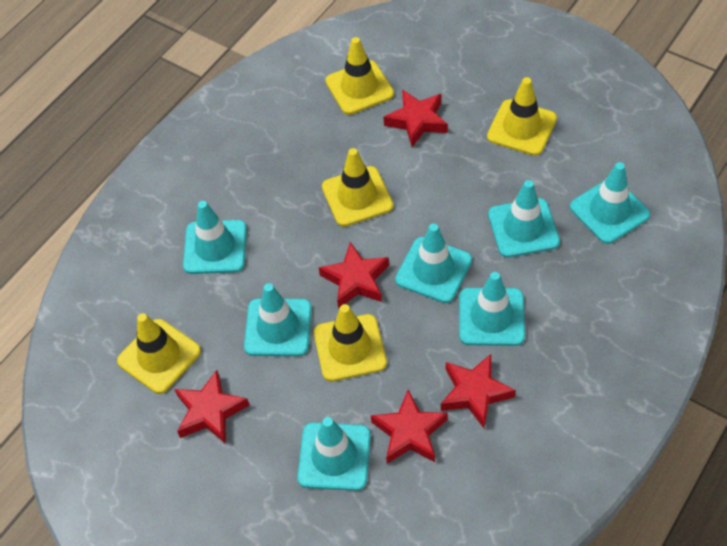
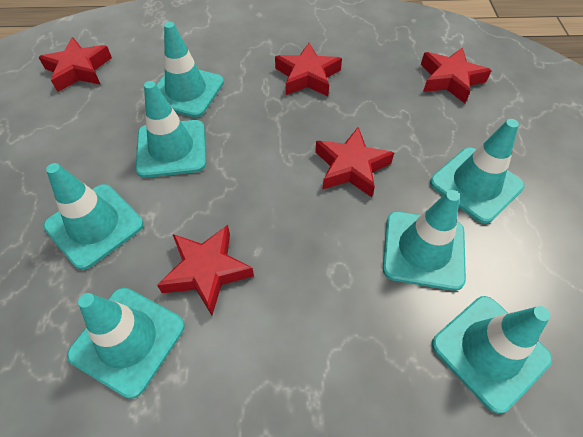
yellow traffic cone: [117,313,201,394] [314,304,387,382] [322,148,393,227] [325,37,394,115] [487,77,557,156] = 5 -> none = 0

